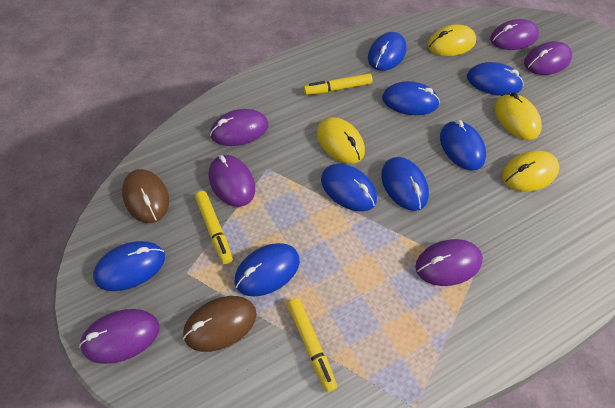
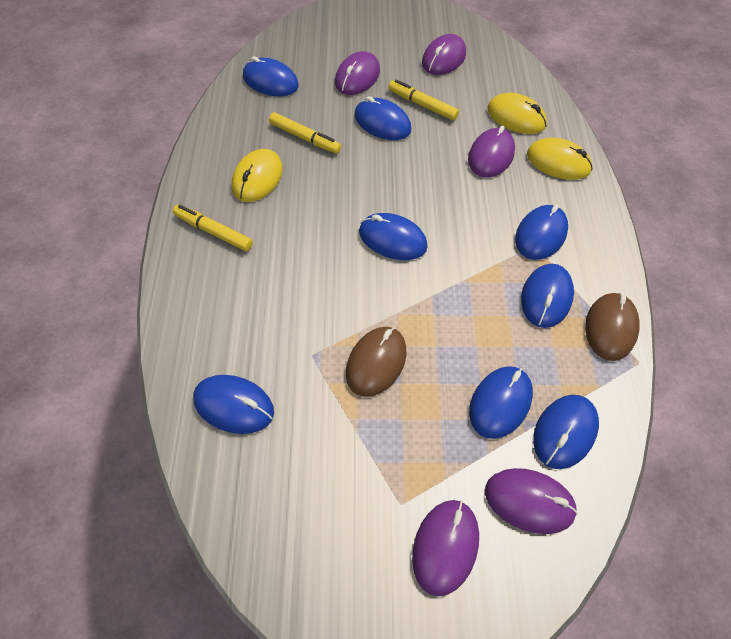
purple mouse: [79,309,159,364] [209,155,255,207] [210,109,269,146] [415,239,483,286] [490,19,539,50] [524,41,572,75] = 6 -> [335,51,380,95] [412,500,479,596] [422,34,466,75] [468,126,515,178] [485,468,578,534] = 5
yellow mouse: [317,117,365,164] [427,25,476,56] [494,92,542,140] [502,151,559,192] = 4 -> [232,149,283,202] [488,93,547,134] [527,138,593,180] = 3

